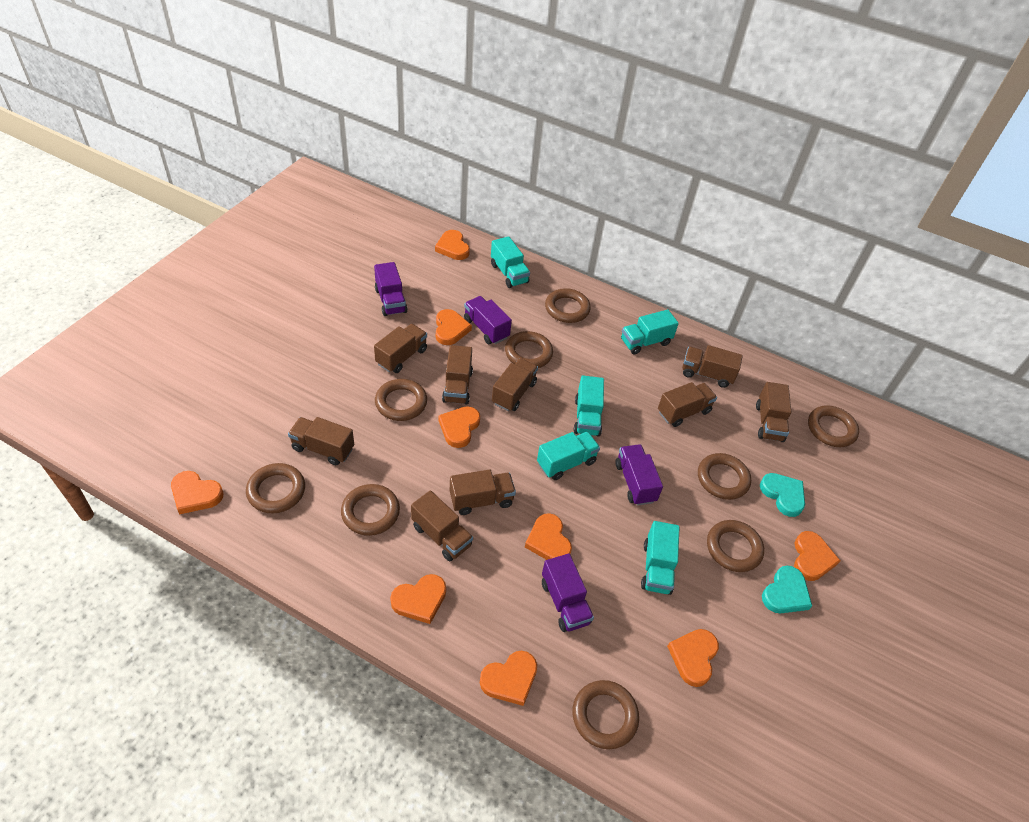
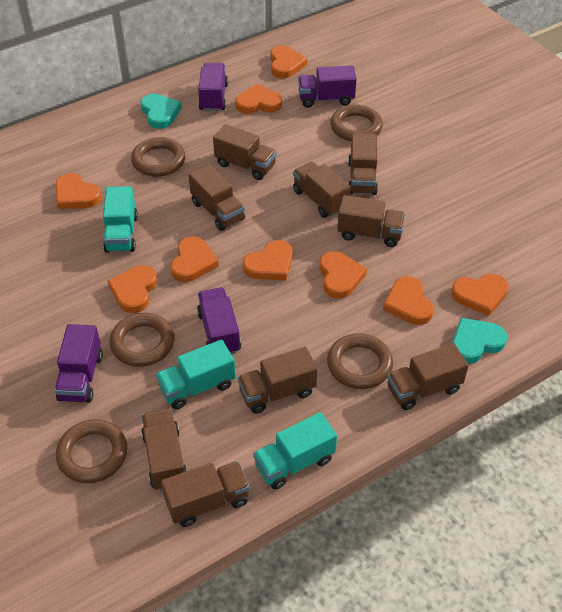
brown ring: [246,463,305,513] [341,484,400,536] [375,379,427,421] [505,331,553,368] [545,288,591,323] [572,680,639,749] [698,453,751,500] [707,520,764,572] [808,405,859,447] = 9 -> [56,419,127,483] [110,313,175,367] [131,137,186,177] [327,333,393,389] [331,105,383,141] = 5
turquoise truck: [491,236,530,288] [537,432,600,480] [574,375,604,437] [621,309,679,355] [641,521,680,595] = 5 -> [103,186,138,253] [156,339,236,409] [253,412,337,490] = 3

